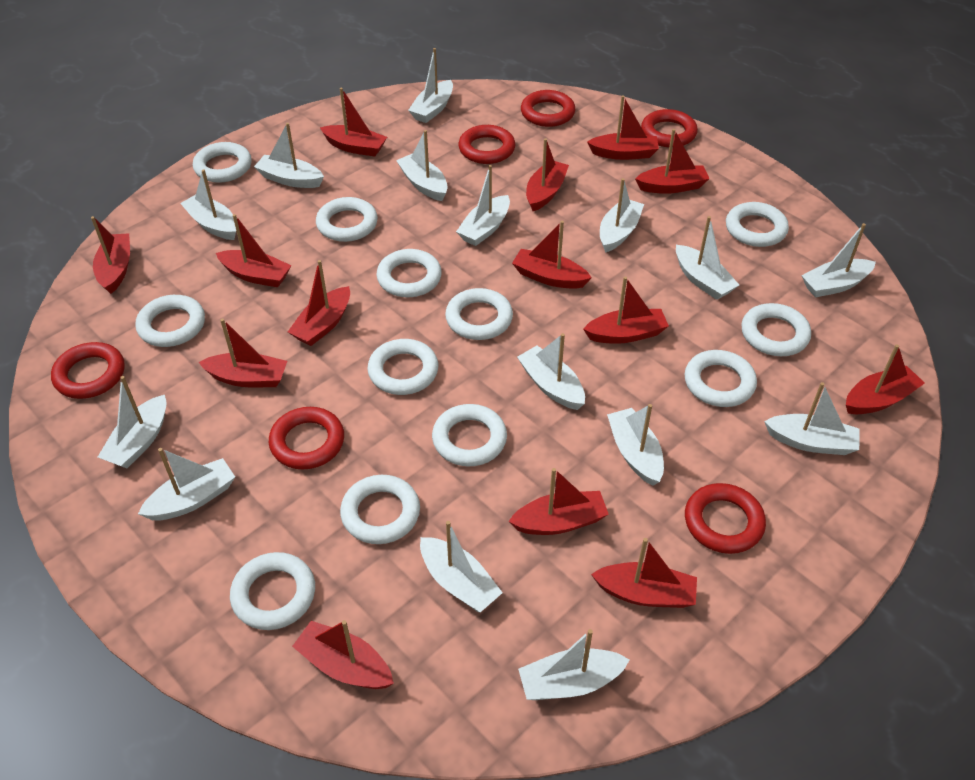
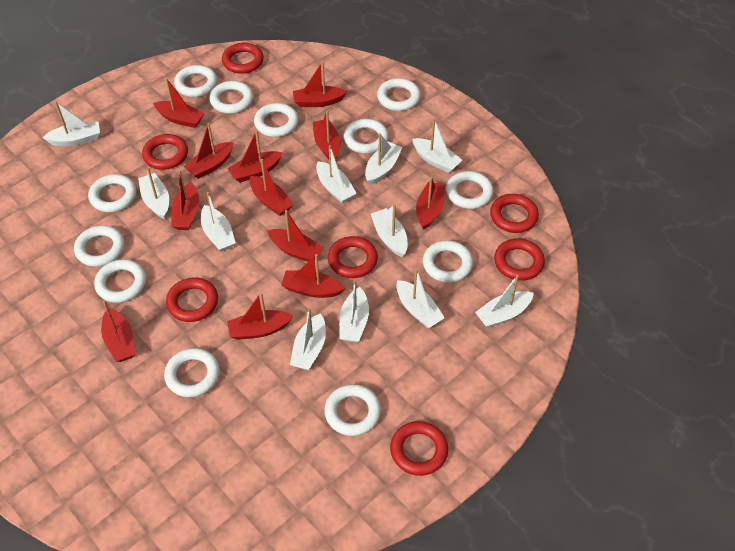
red boat: [91,216,130,294] [198,319,287,387] [216,214,292,287] [288,260,350,346] [292,620,394,689] [320,88,387,157] [508,468,609,535] [512,221,592,289] [526,138,569,211] [583,276,669,344] [587,95,659,160] [591,538,697,608] [635,129,710,194] [846,344,925,414] = 14 -> [101,300,135,362] [153,78,204,128] [171,170,199,230] [184,123,234,179] [227,292,293,340] [228,130,283,183] [250,159,294,216] [267,210,324,262] [281,254,345,298] [293,62,347,107] [313,110,341,160] [416,176,445,230] = 12
red ring: [51,342,125,399] [269,407,344,469] [458,125,515,164] [521,90,575,127] [641,109,698,148] [685,483,766,554] = 6 -> [142,134,188,170] [166,277,218,322] [222,43,264,74] [328,236,378,278] [390,421,448,476] [490,194,539,233] [494,238,545,281] = 7
white boat: [98,376,167,468] [138,448,235,520] [180,169,236,240] [254,123,324,188] [396,130,448,201] [408,48,453,123] [420,521,503,612] [456,165,510,246] [517,333,585,410] [518,629,630,700] [600,178,644,253] [607,404,664,486] [676,216,739,300] [764,382,860,455] [801,223,876,298] = 15 -> [42,101,100,146] [138,167,169,219] [201,192,236,252] [290,307,326,370] [316,145,357,203] [339,280,369,342] [365,133,403,185] [371,204,408,257] [396,269,445,328] [412,118,462,173] [475,275,534,328] = 11

